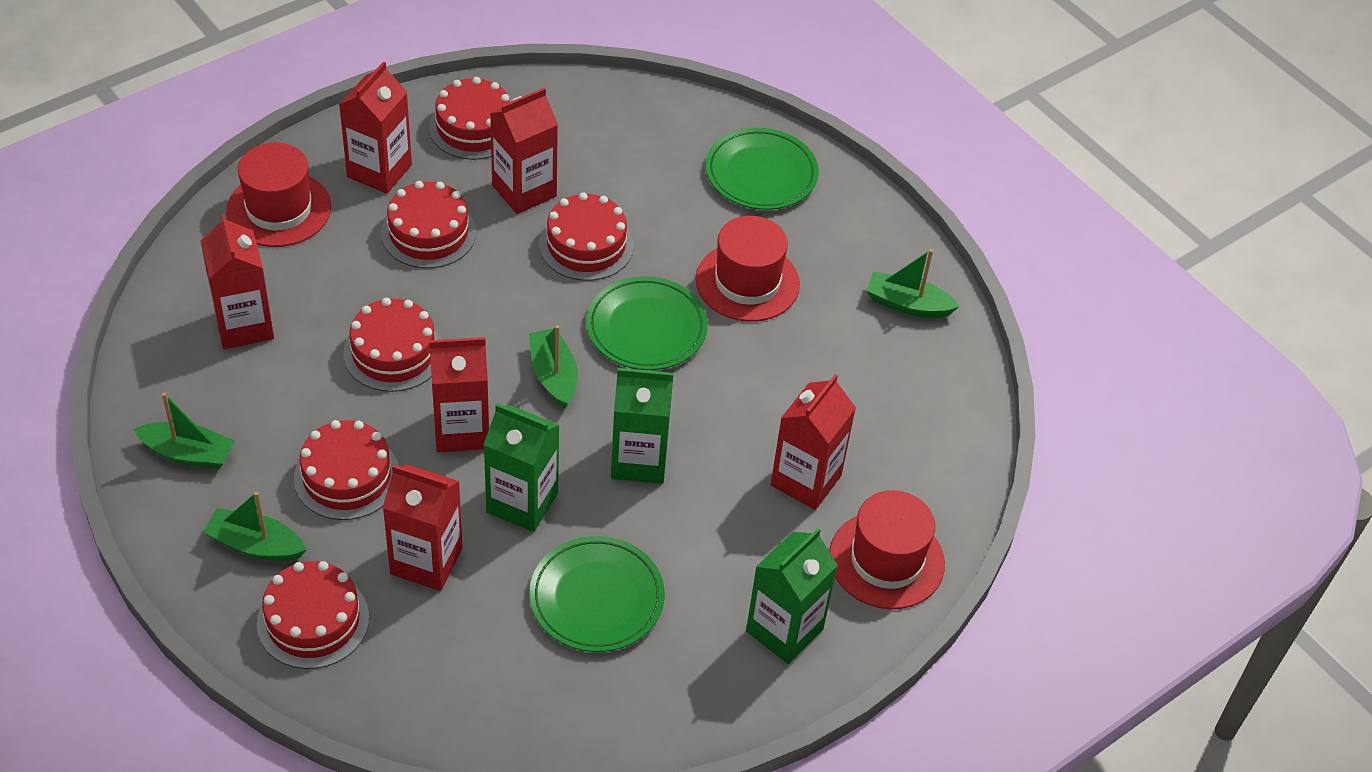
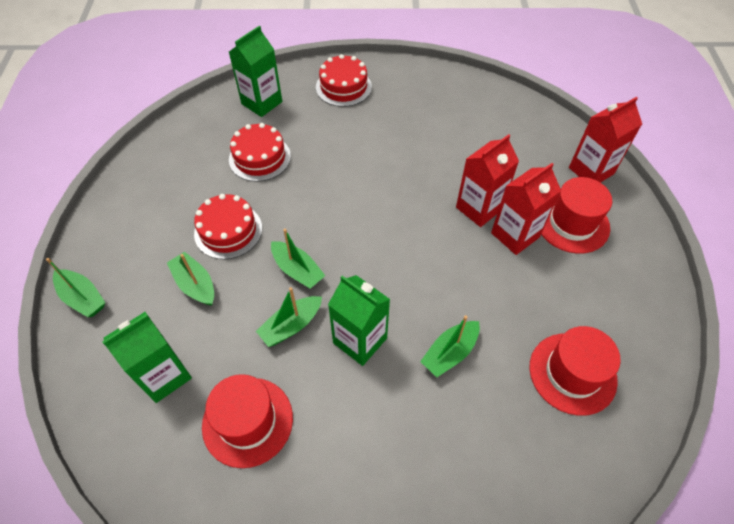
green boat: [134,393,235,469] [203,492,307,561] [529,325,577,408] [866,249,960,318] = 4 -> [46,258,106,317] [167,252,214,306] [256,287,322,347] [271,229,325,289] [420,315,480,377] = 5
green plate: [529,536,665,652] [586,276,708,370] [706,128,819,210] = 3 -> none = 0
red cake: [257,561,369,669] [294,420,399,520] [343,298,442,392] [381,181,476,268] [429,77,510,160] [539,192,634,281] = 6 -> [194,194,262,259] [229,123,291,182] [316,54,372,107] = 3
red carton: [200,214,274,349] [339,61,412,194] [383,464,463,591] [429,337,489,452] [490,88,558,214] [771,374,856,510] = 6 -> [456,134,519,227] [491,163,561,255] [569,97,642,183] = 3

